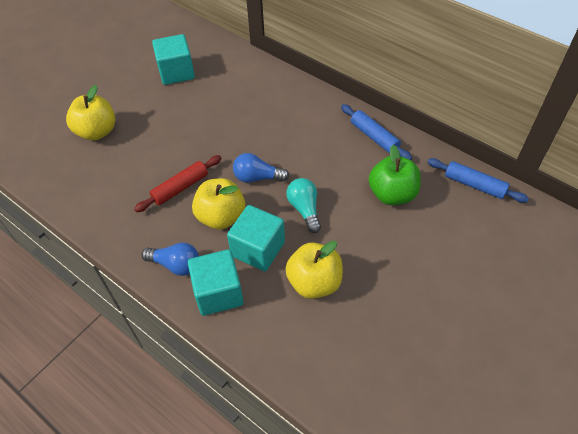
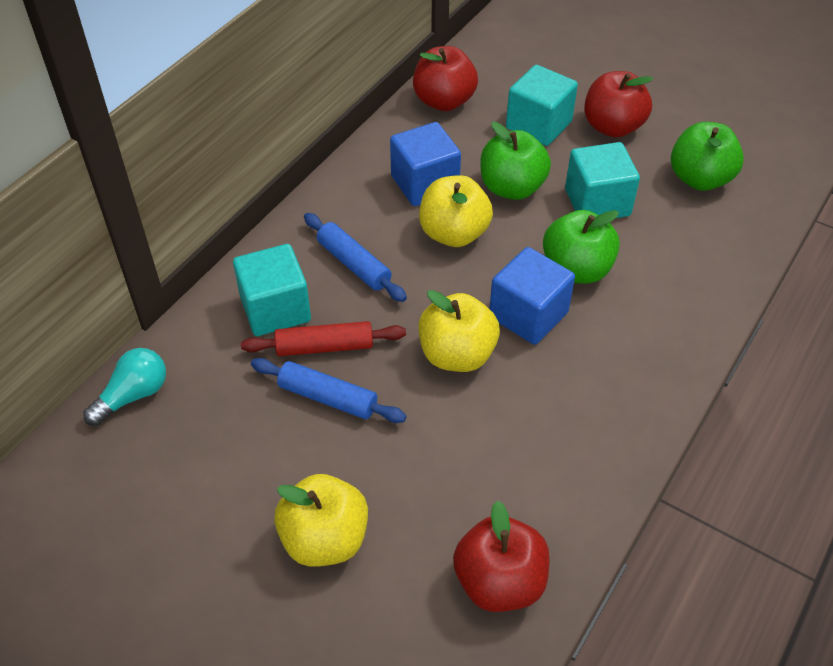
blue cube: none = 0 -> [390,122,461,206] [490,247,575,345] = 2
blue light bulb: [141,242,199,276] [233,153,289,183] = 2 -> none = 0
green apple: [369,145,421,205] = 1 -> [481,122,551,200] [543,210,620,284] [671,122,744,191] = 3
red apple: none = 0 -> [413,46,478,111] [453,501,550,612] [584,71,653,138] = 3

